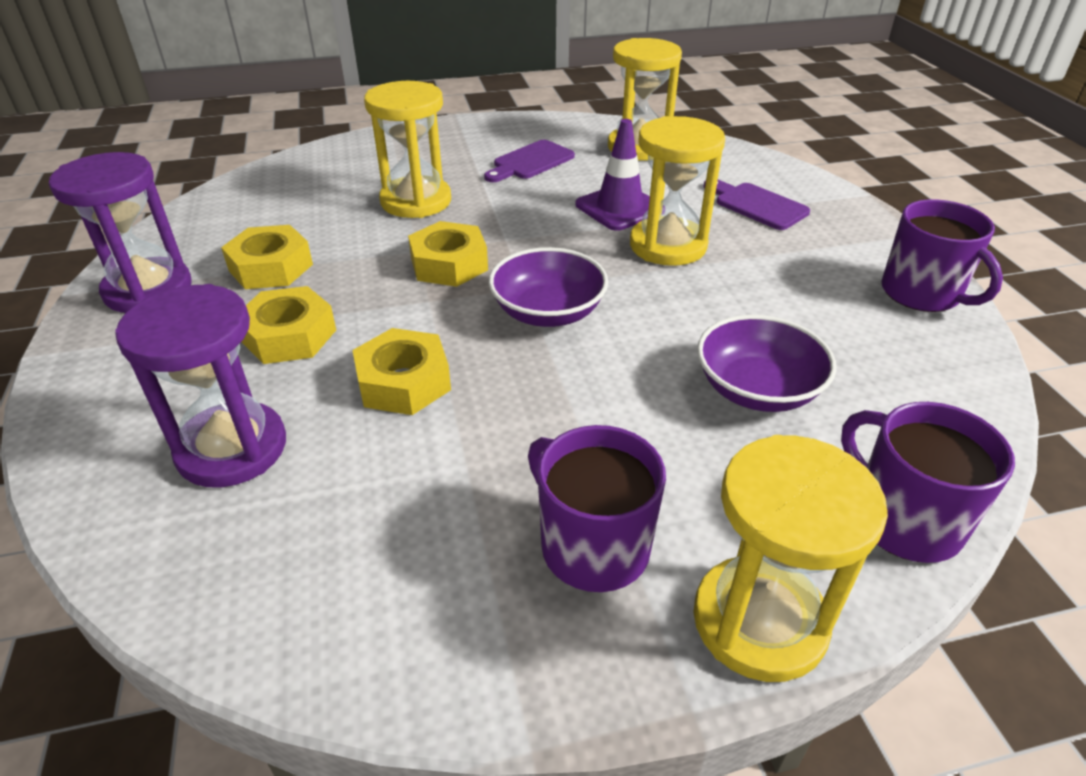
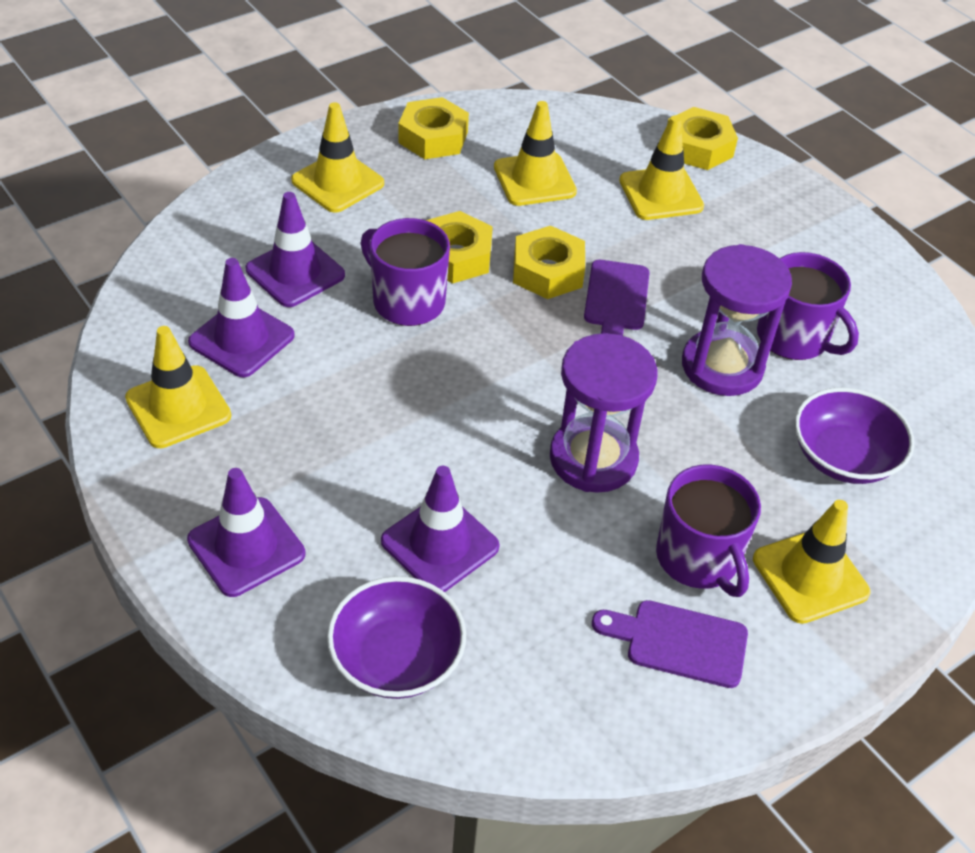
purple traffic cone: [575,119,650,231] = 1 -> [187,468,306,597] [188,258,295,377] [246,192,345,307] [381,466,499,592] = 4
yellow hourglass: [364,81,451,218] [608,38,682,161] [630,116,725,266] [693,435,888,682] = 4 -> none = 0
yellow traffic cone: none = 0 -> [125,326,231,448] [291,102,384,213] [494,101,577,206] [619,116,704,220] [753,500,870,624] = 5

